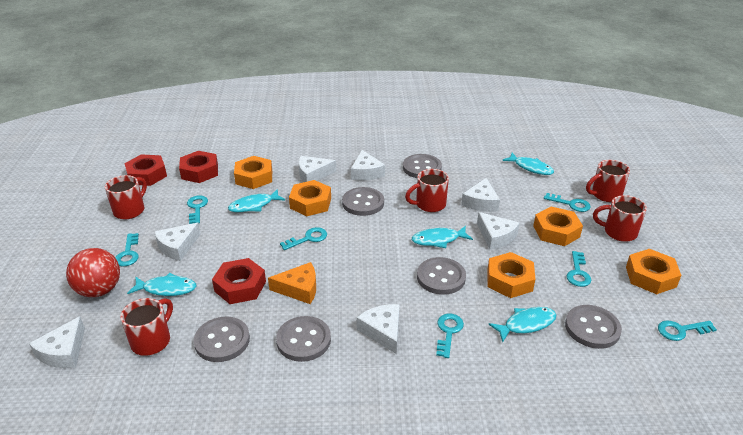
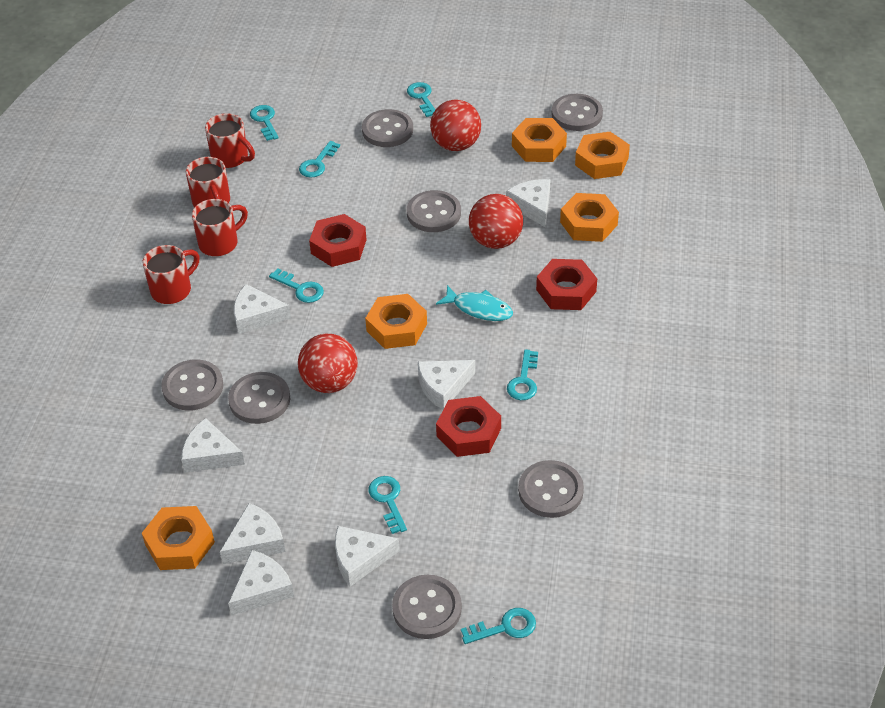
grey button: [194,317,250,362] [276,316,331,362] [342,187,384,216] [403,154,442,178] [417,257,466,295] [565,305,622,349] = 6 -> [161,359,223,410] [228,372,290,424] [362,109,413,147] [392,575,462,639] [407,190,461,232] [518,460,584,518] [551,94,603,131] = 7
orange cheese: [268,262,316,304] = 1 -> none = 0
red ball: [66,248,120,297] = 1 -> [298,334,358,393] [430,100,481,151] [469,194,523,249] = 3
red mug: [105,175,147,219] [120,298,173,356] [405,169,449,212] [586,160,630,202] [593,195,647,242] = 5 -> [142,245,200,304] [186,157,230,207] [192,199,248,256] [205,113,255,168] = 4
turquoise fish: [127,273,196,296] [228,189,285,212] [412,226,473,248] [488,307,557,343] [502,153,554,175] = 5 -> [436,285,513,321] = 1

